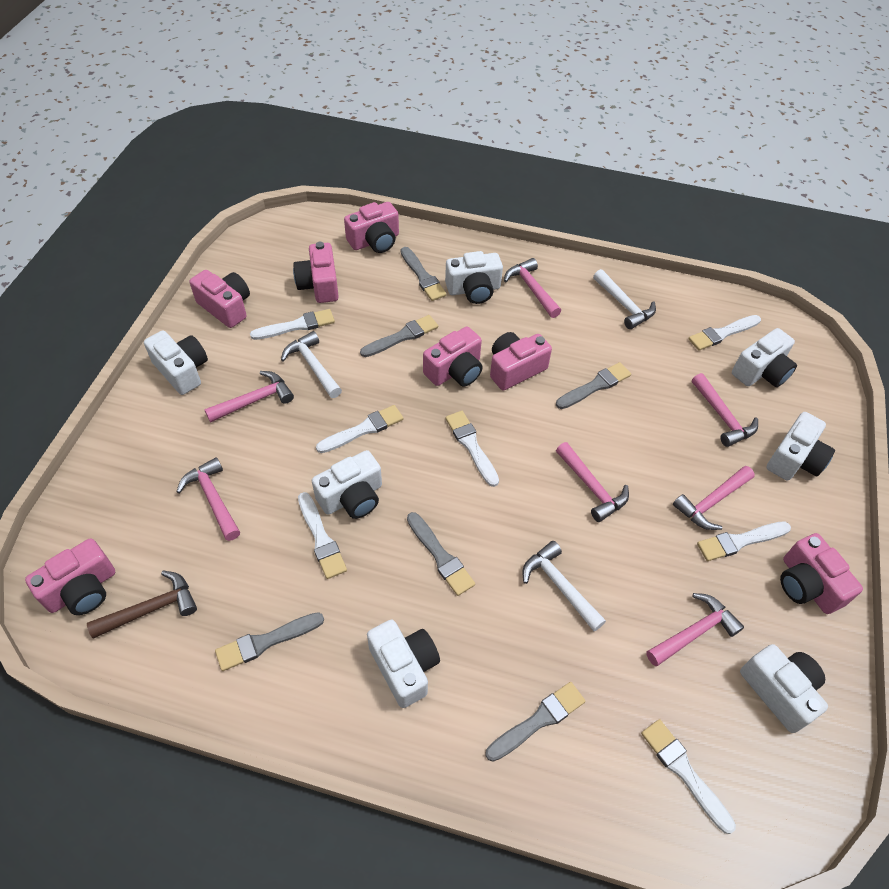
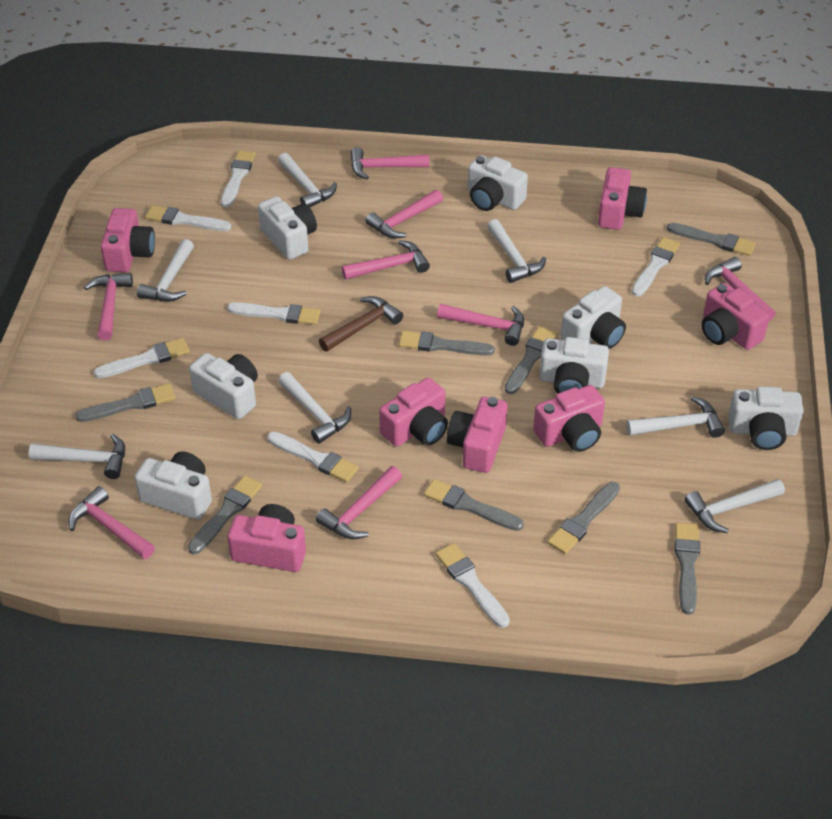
grey brush: [215,612,324,671] [360,315,438,357] [401,247,447,301] [407,512,475,596] [485,682,585,762] [556,362,631,409] = 6 -> [75,383,176,422] [188,475,262,554] [399,331,495,355] [424,479,524,531] [505,326,557,394] [548,482,620,554] [667,223,756,256] [675,523,700,615] = 8
pink hammer: [176,457,240,541] [204,371,294,423] [504,258,561,318] [556,442,629,522] [646,593,744,666] [673,466,755,530] [692,373,758,447] = 7 -> [68,486,155,559] [84,273,133,340] [316,466,402,539] [342,240,430,280] [350,147,429,180] [366,190,443,238] [437,304,524,346] [705,257,775,321] = 8
white hammer: [281,331,342,398] [523,541,606,631] [593,269,656,329] = 3 -> [29,434,125,479] [137,239,194,302] [278,153,337,207] [278,372,351,444] [487,219,546,283] [626,396,725,438] [684,479,785,533] = 7

